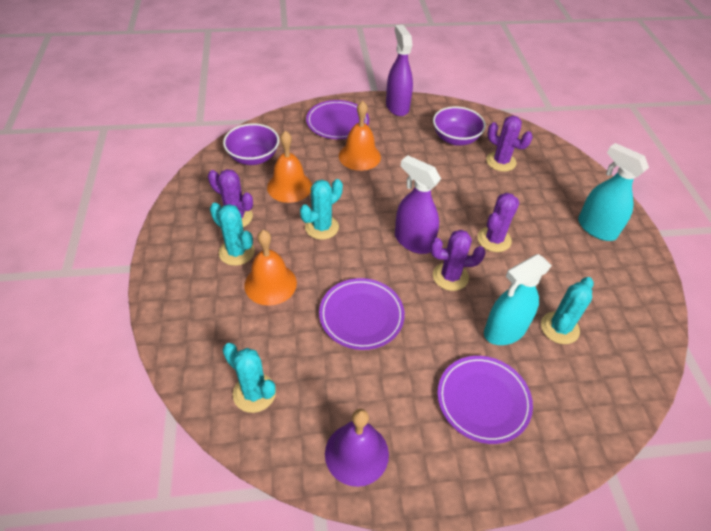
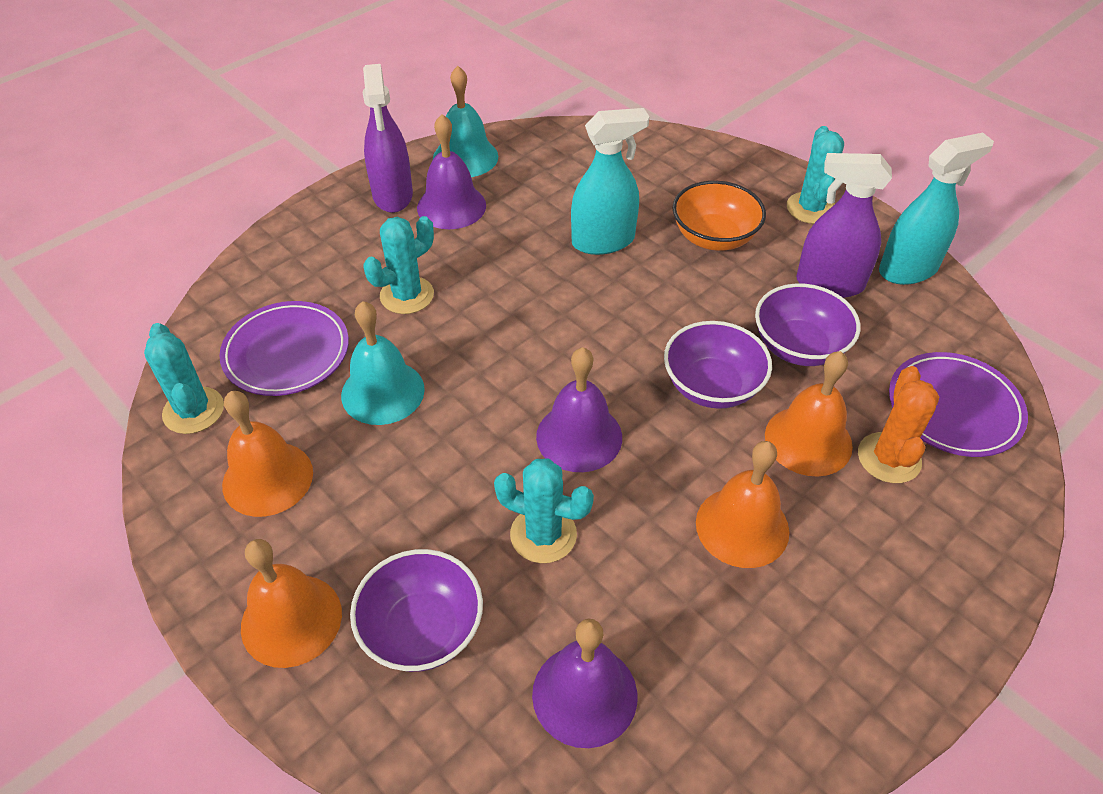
orange bell: [244,230,297,306] [267,131,312,203] [339,101,381,171] = 3 -> [222,391,313,517] [241,539,342,668] [696,441,789,568] [765,351,853,477] = 4
orange bowl: none = 0 -> [673,181,766,251] = 1
orange cactus: none = 0 -> [858,366,939,483] = 1
purple bell: [325,409,389,487] = 1 -> [417,114,486,229] [532,619,637,748] [536,347,622,472] = 3
purple bowl: [223,123,279,165] [433,106,486,145] = 2 -> [350,549,483,672] [664,321,772,409] [755,284,860,366] = 3
purple cactus: [208,169,253,227] [430,230,485,291] [477,193,519,252] [486,116,533,172] = 4 -> none = 0
purple plate: [306,100,369,139] [319,278,405,350] [438,356,533,444] = 3 -> [219,301,349,396] [889,352,1028,457] = 2
turquoise bell: none = 0 -> [341,301,425,425] [433,66,498,177] = 2

